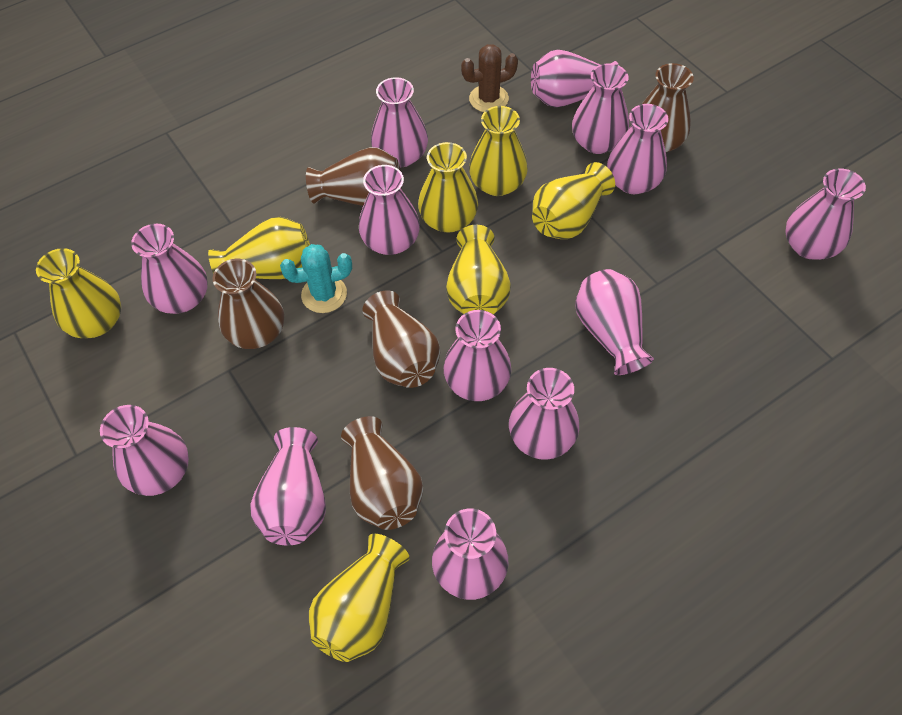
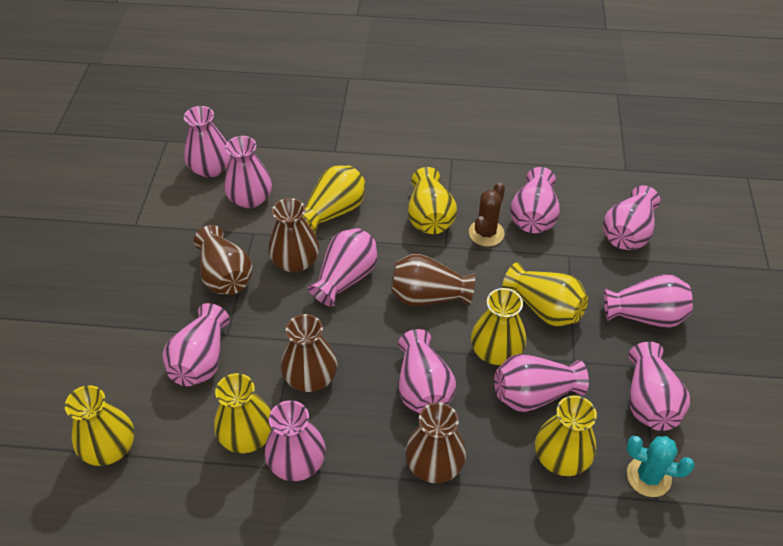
pink vase: [100,405,189,496] [131,224,208,314] [250,427,326,546] [359,165,420,255] [371,77,428,167] [432,509,508,600] [444,310,511,401] [509,368,579,460] [531,50,619,107] [572,63,629,154] [575,269,654,375] [607,104,668,194] [785,168,866,260] = 13 -> [162,303,230,386] [184,106,231,178] [224,136,272,208] [265,400,326,481] [308,228,377,307] [398,329,456,414] [494,354,589,412] [510,167,560,233] [603,185,660,250] [604,274,693,328] [628,342,690,431] = 11

